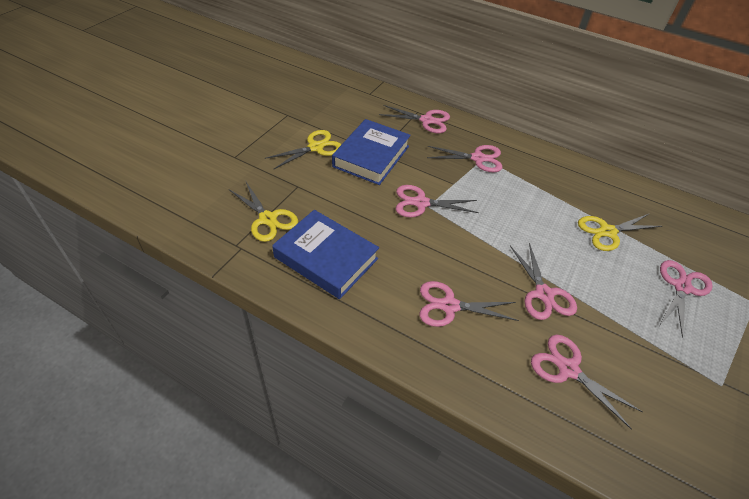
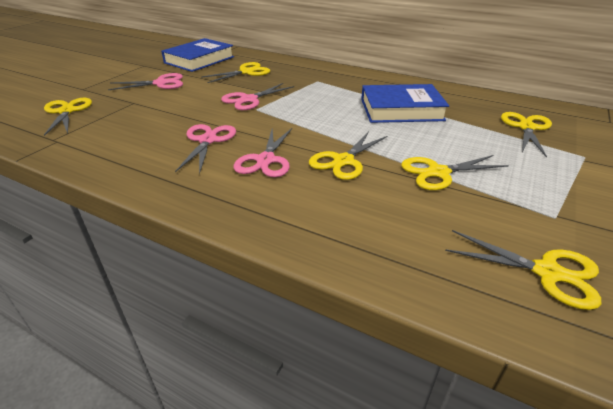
pink scissors: [379,105,450,133] [396,185,479,218] [420,281,519,327] [427,145,502,173] [510,243,577,320] [531,335,643,430] [660,260,713,338] = 7 -> [108,73,183,90] [175,124,236,175] [221,83,294,110] [234,128,292,177] = 4
yellow scissors: [230,182,298,242] [265,130,342,170] [578,213,662,251] = 3 -> [44,98,92,136] [201,62,270,83] [309,131,387,180] [401,155,509,190] [445,230,601,310] [501,112,552,158] = 6

